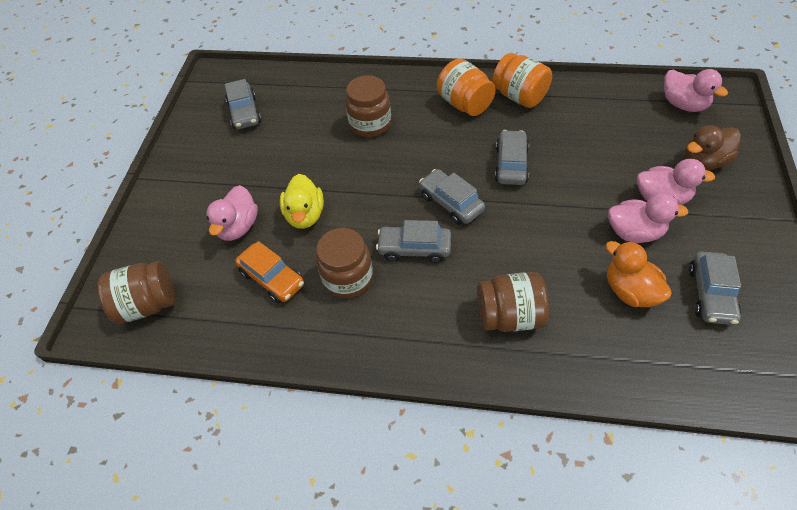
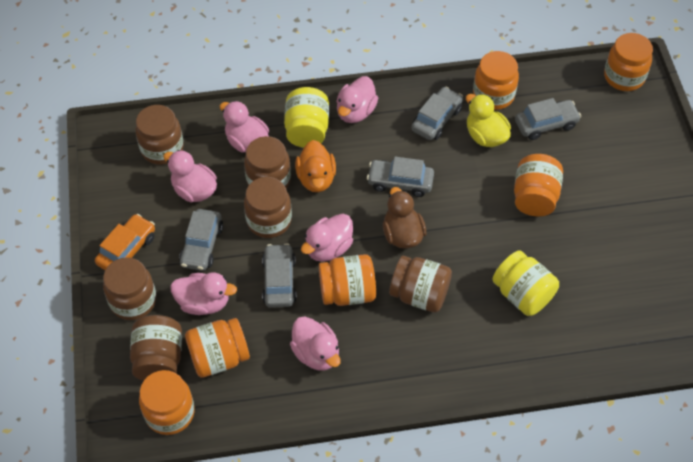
brown jar: [97,261,175,324] [316,228,373,298] [346,75,391,137] [477,272,549,332] = 4 -> [103,257,156,320] [130,315,182,381] [135,105,184,165] [244,136,291,189] [244,177,292,238] [389,256,452,313] = 6
orange jar: [437,58,496,116] [492,53,552,108] = 2 -> [139,370,195,435] [185,318,250,378] [319,254,376,306] [473,51,519,110] [514,154,563,217] [604,33,653,91] = 6
pink duck: [206,185,258,241] [608,193,689,243] [637,159,715,205] [664,69,728,112] = 4 -> [163,150,217,202] [170,272,237,315] [220,101,269,153] [290,316,341,371] [301,214,353,262] [336,76,378,123] = 6
yellow jar: none = 0 -> [284,87,329,148] [492,250,559,316] = 2

